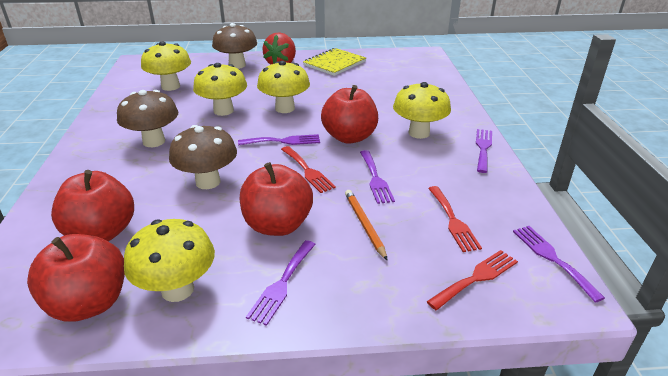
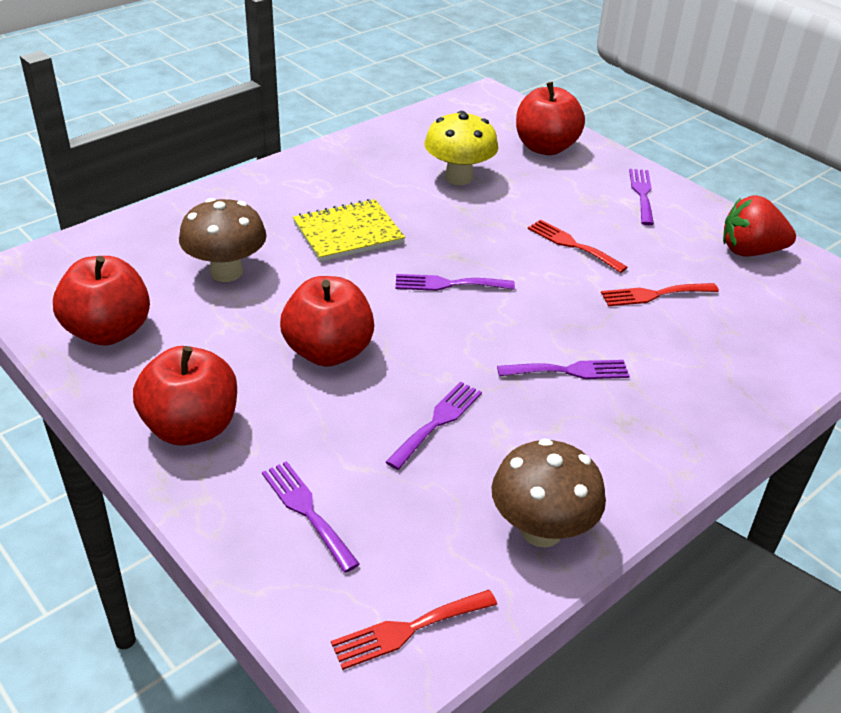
brown mushroom: [117,90,178,147] [169,125,237,189] [212,23,257,69] = 3 -> [179,198,267,282] [492,438,606,547] = 2
orange pencil: [345,190,388,261] = 1 -> none = 0
yellow mushroom: [124,219,215,302] [141,42,191,91] [193,63,247,116] [257,61,310,113] [393,82,451,139] = 5 -> [425,111,498,185] = 1

